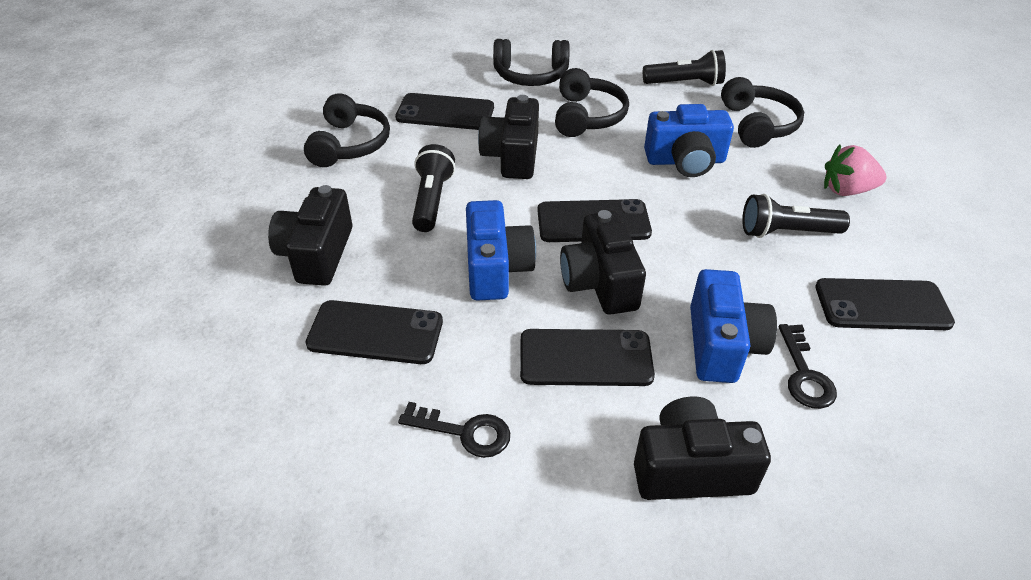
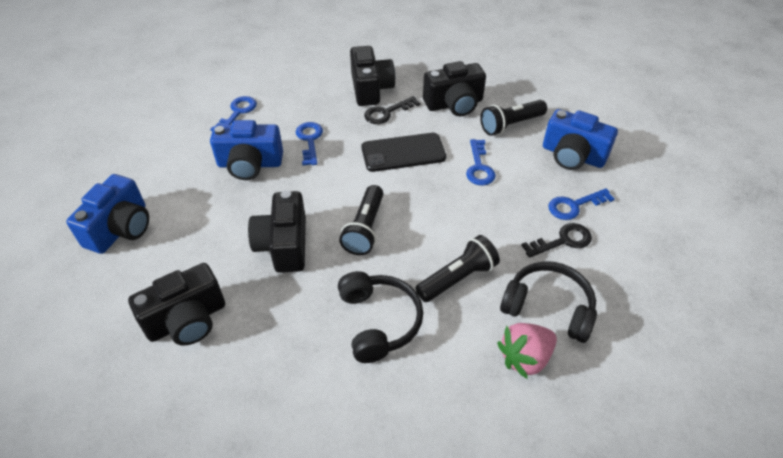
black headphones: [304,93,390,167] [493,39,570,86] [555,68,629,137] [721,77,804,148] = 4 -> [338,271,423,363] [500,261,597,343] = 2
black phone: [305,300,443,364] [395,93,494,130] [520,329,655,386] [538,199,652,242] [815,278,955,330] = 5 -> [361,133,446,172] = 1
blue key: none = 0 -> [210,96,257,131] [296,122,323,166] [466,139,496,186] [548,188,615,220] = 4

